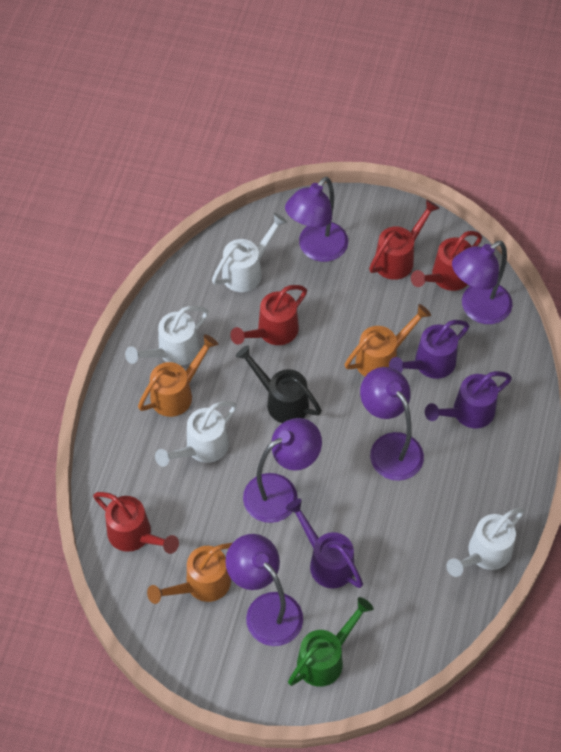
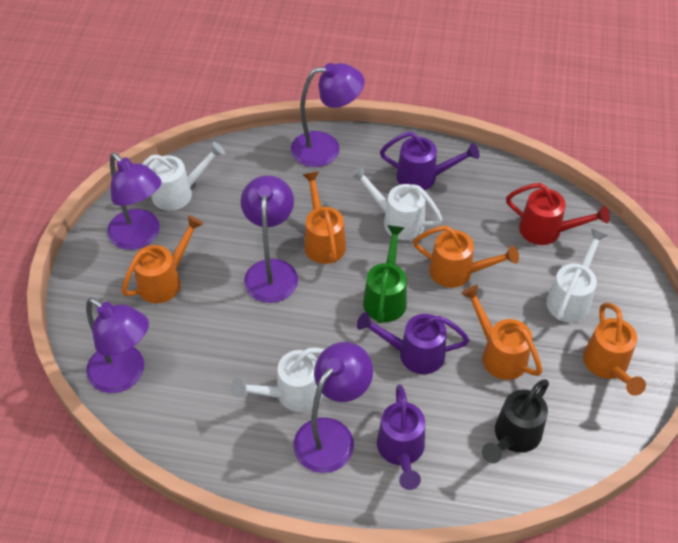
orange watering can: [138,334,218,417] [147,543,232,604] [345,304,431,376] = 3 -> [121,215,203,303] [303,171,346,264] [413,226,519,288] [461,285,542,380] [583,303,646,396] = 5
red watering can: [93,492,179,554] [230,285,307,345] [369,199,440,280] [411,231,482,291] = 4 -> [506,183,610,245] = 1

